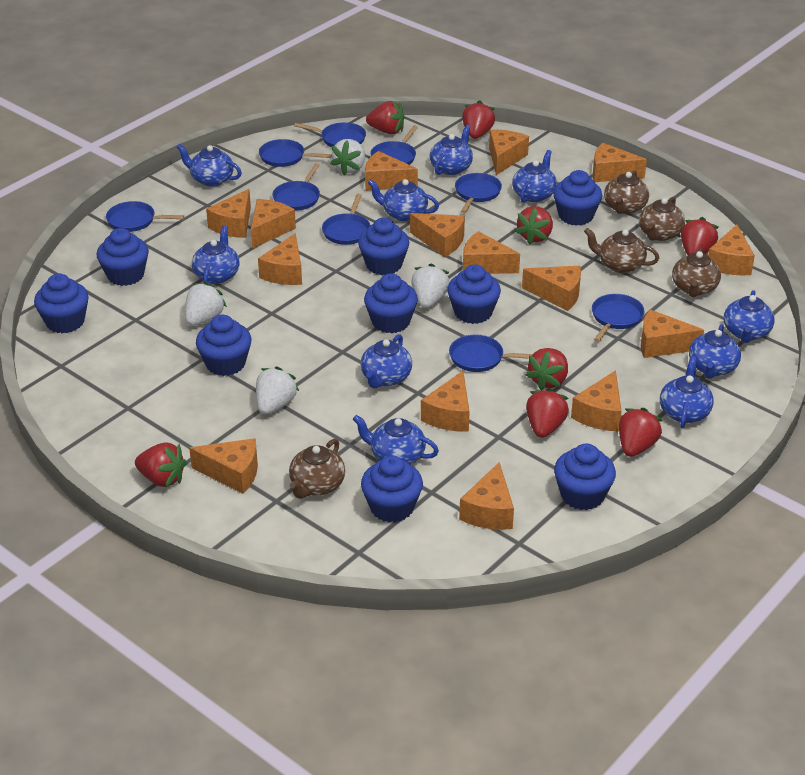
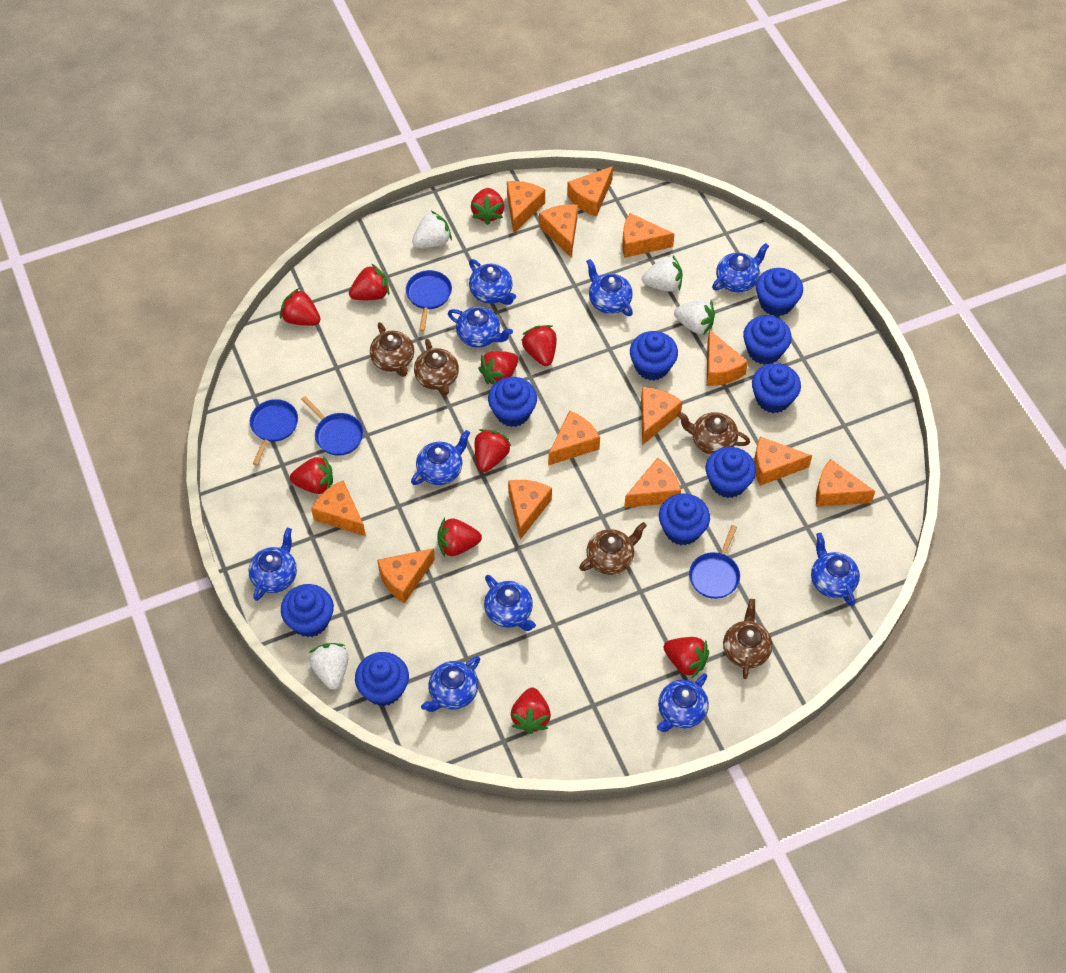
blue pan: [106,201,184,232] [259,139,332,167] [272,163,320,211] [294,122,366,147] [322,194,371,245] [370,125,418,165] [449,335,533,372] [455,173,502,213] [592,294,644,342] = 9 -> [250,399,298,465] [301,396,364,456] [406,270,452,331] [689,525,740,599] = 4
orange cheese: [189,438,258,494] [206,189,251,238] [251,199,296,249] [258,233,302,285] [365,151,418,191] [410,213,465,257] [421,371,470,432] [459,462,514,530] [463,231,520,274] [489,130,529,175] [522,266,581,311] [571,370,622,431] [593,143,647,182] [641,309,704,358] [708,225,755,275] = 15 -> [311,480,366,536] [377,548,435,603] [507,181,545,233] [508,480,552,540] [539,204,578,257] [548,411,600,466] [567,166,613,217] [622,213,675,258] [624,458,681,508] [641,387,682,445] [707,329,748,386] [754,437,812,486] [816,459,875,507] = 13
red strawberry: [135,442,187,488] [366,101,404,134] [462,100,495,139] [515,206,553,244] [526,348,568,391] [526,388,569,438] [619,408,663,457] [681,217,719,255] = 8 -> [280,288,320,326] [290,456,333,494] [349,263,389,300] [437,518,482,557] [471,188,504,225] [475,429,511,472] [478,351,518,385] [511,688,551,734] [521,325,557,366] [663,637,709,679] = 10

